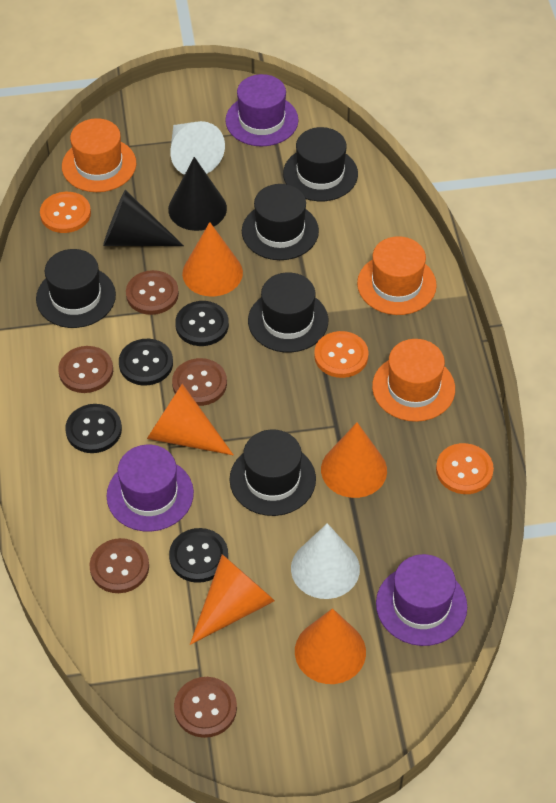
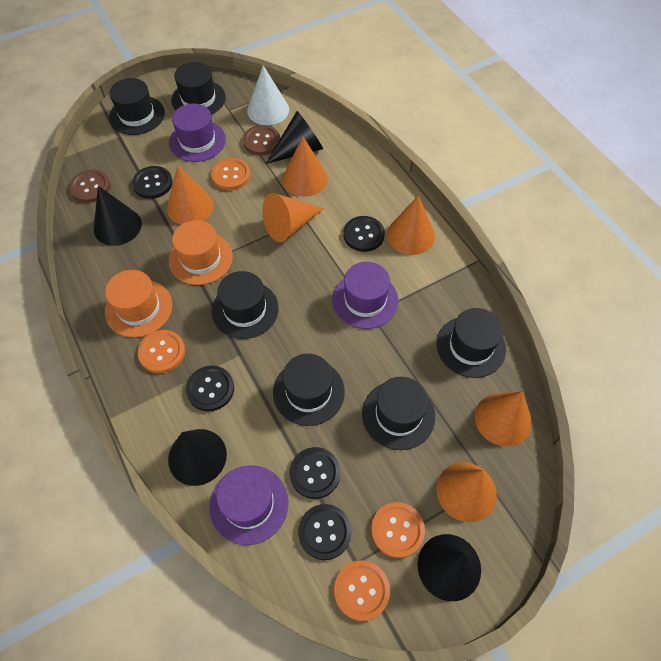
black button: [65,404,122,453] [119,339,173,386] [169,528,228,583] [175,301,229,346] = 4 -> [132,166,173,199] [186,366,234,411] [290,447,340,499] [298,504,352,560] [343,216,385,252] = 5
black cone: [103,190,184,246] [168,157,227,231] = 2 -> [94,186,142,246] [168,429,227,486] [265,111,323,164] [418,534,481,601] = 4
black hat: [36,249,116,328] [229,429,316,516] [242,184,319,260] [248,272,328,353] [283,127,358,201] = 5 -> [109,78,165,135] [171,62,226,115] [212,271,279,339] [273,354,345,426] [362,377,435,450] [437,308,506,378] = 6
brown button: [58,346,113,393] [89,538,149,593] [126,270,179,315] [172,358,227,406] [174,677,237,738] = 5 -> [69,170,111,203] [243,125,280,155] = 2
orange button: [40,192,91,233] [314,331,368,378] [436,443,494,494] = 3 -> [138,330,185,373] [211,158,251,190] [334,560,390,621] [371,502,425,558] = 4
orange cone: [147,383,233,455] [182,222,243,296] [190,554,275,645] [295,608,366,684] [321,422,387,498] = 5 -> [167,165,214,224] [262,193,324,242] [283,137,328,197] [387,195,435,255] [436,462,497,522] [475,391,532,447] = 6
orange hat: [62,118,136,192] [357,236,437,315] [372,339,455,422] = 3 -> [105,270,172,338] [169,220,233,285] = 2
white cone: [170,121,225,175] [291,523,360,599] = 2 -> [247,65,289,125] = 1

